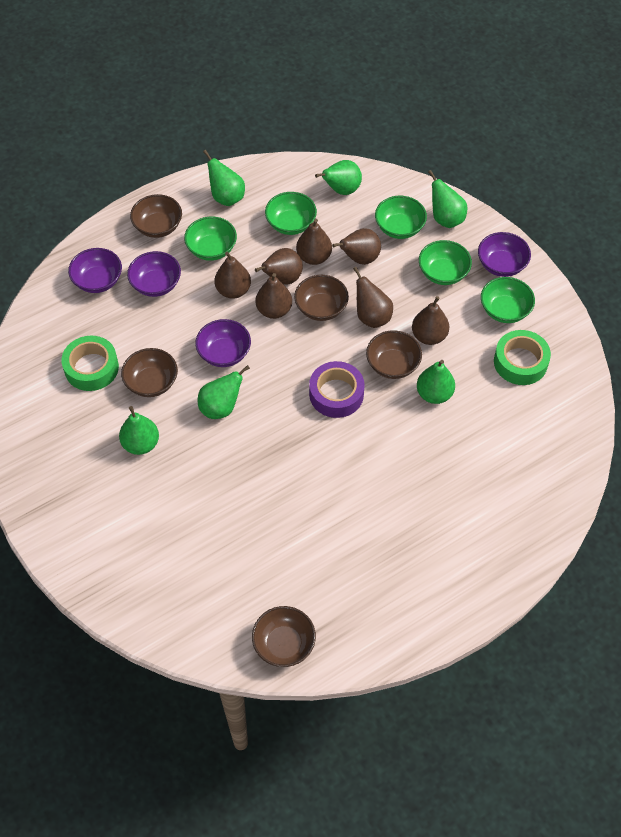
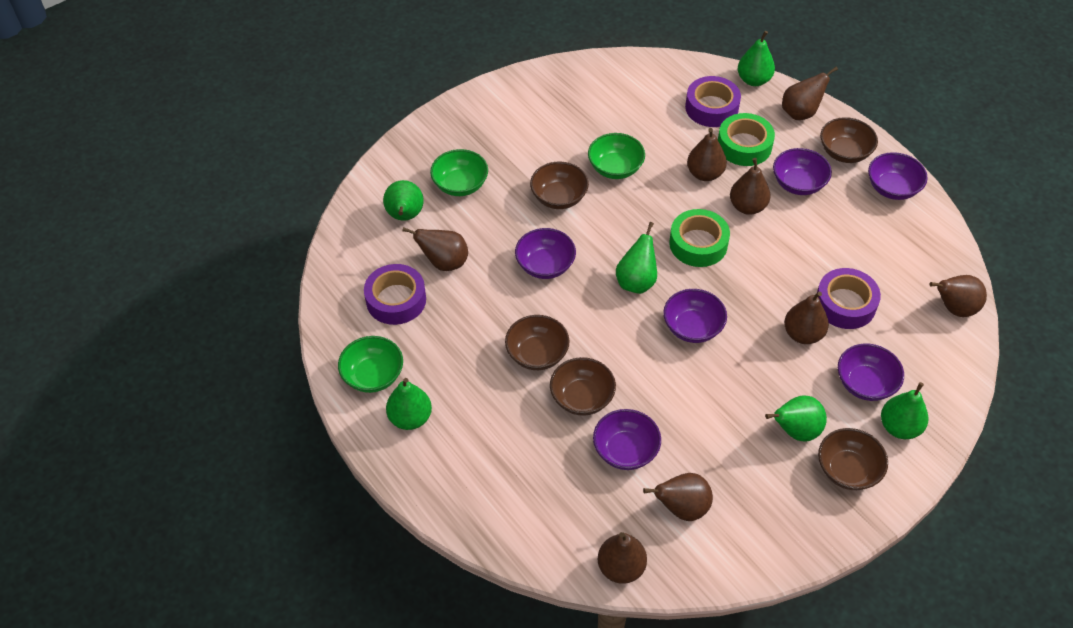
brown pear: [214,252,251,299] [255,248,303,284] [255,273,292,319] [296,219,332,265] [332,228,381,265] [353,267,393,328] [412,296,449,345] = 7 -> [402,227,468,271] [598,532,647,584] [643,473,713,521] [687,128,727,181] [730,158,770,215] [782,67,838,120] [784,291,829,344] [930,275,987,317] = 8
green bowl: [184,217,237,261] [265,192,317,235] [375,196,427,239] [419,240,472,285] [481,277,535,323] = 5 -> [338,336,403,393] [430,149,488,196] [588,133,645,179] = 3
purple bowl: [68,248,122,293] [127,251,181,297] [195,319,251,367] [478,232,531,277] = 4 -> [515,228,576,279] [593,409,661,470] [663,289,727,343] [773,148,832,195] [838,344,904,401] [868,152,928,200] = 6
purple tape: [309,361,364,418] = 1 -> [364,264,426,325] [685,76,741,127] [817,268,881,329] = 3

